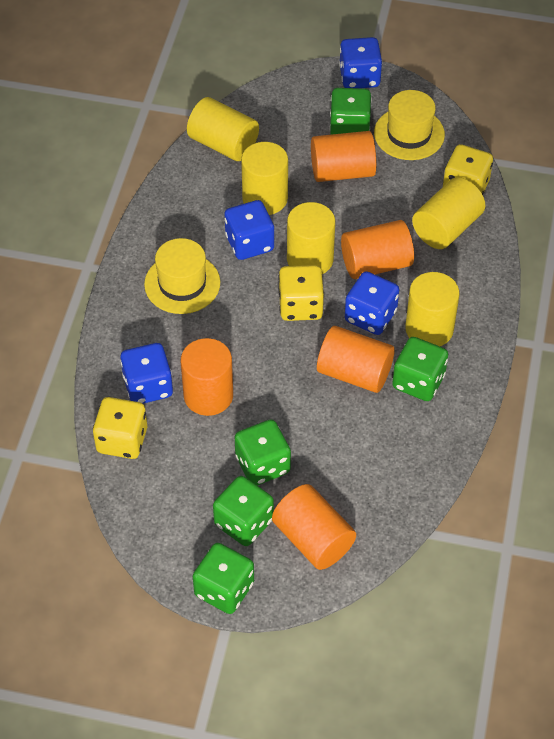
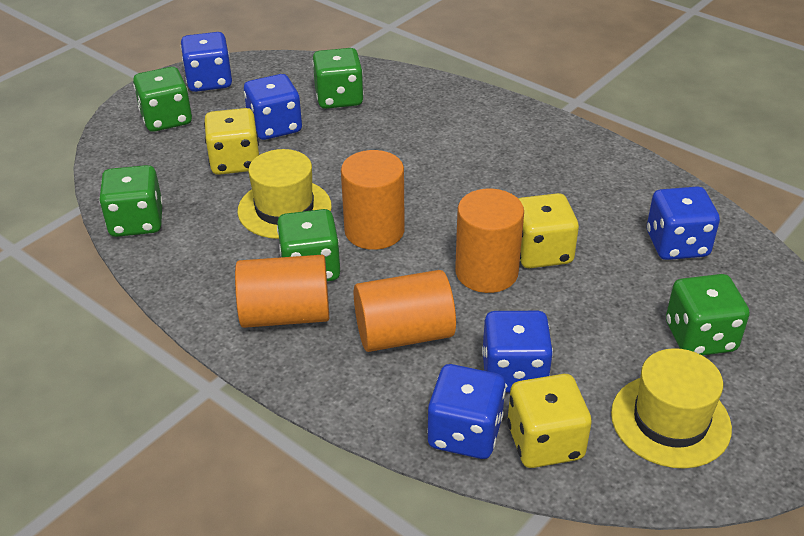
blue dice: [120,343,173,404] [224,200,274,260] [339,37,382,88] [345,271,399,335] = 4 -> [181,32,232,92] [244,74,302,140] [427,364,506,459] [482,311,553,392] [647,186,720,260] = 5
orange cylinder: [181,338,233,416] [272,484,356,570] [311,131,376,182] [317,326,395,393] [341,220,414,279] = 5 -> [235,255,329,328] [341,150,405,250] [354,270,456,352] [455,189,524,293] = 4
yellow cylinder: [187,97,259,161] [241,142,288,215] [287,202,335,274] [405,272,459,346] [412,177,485,249] = 5 -> none = 0

